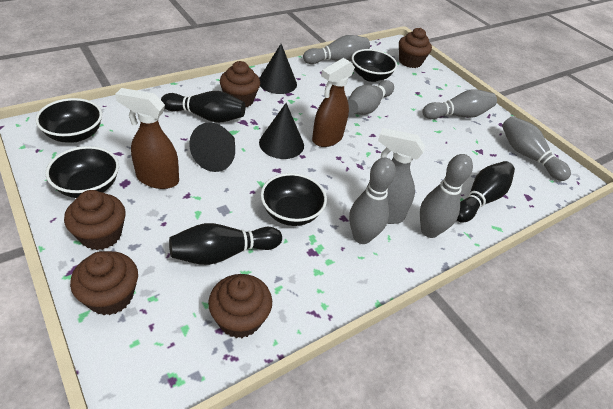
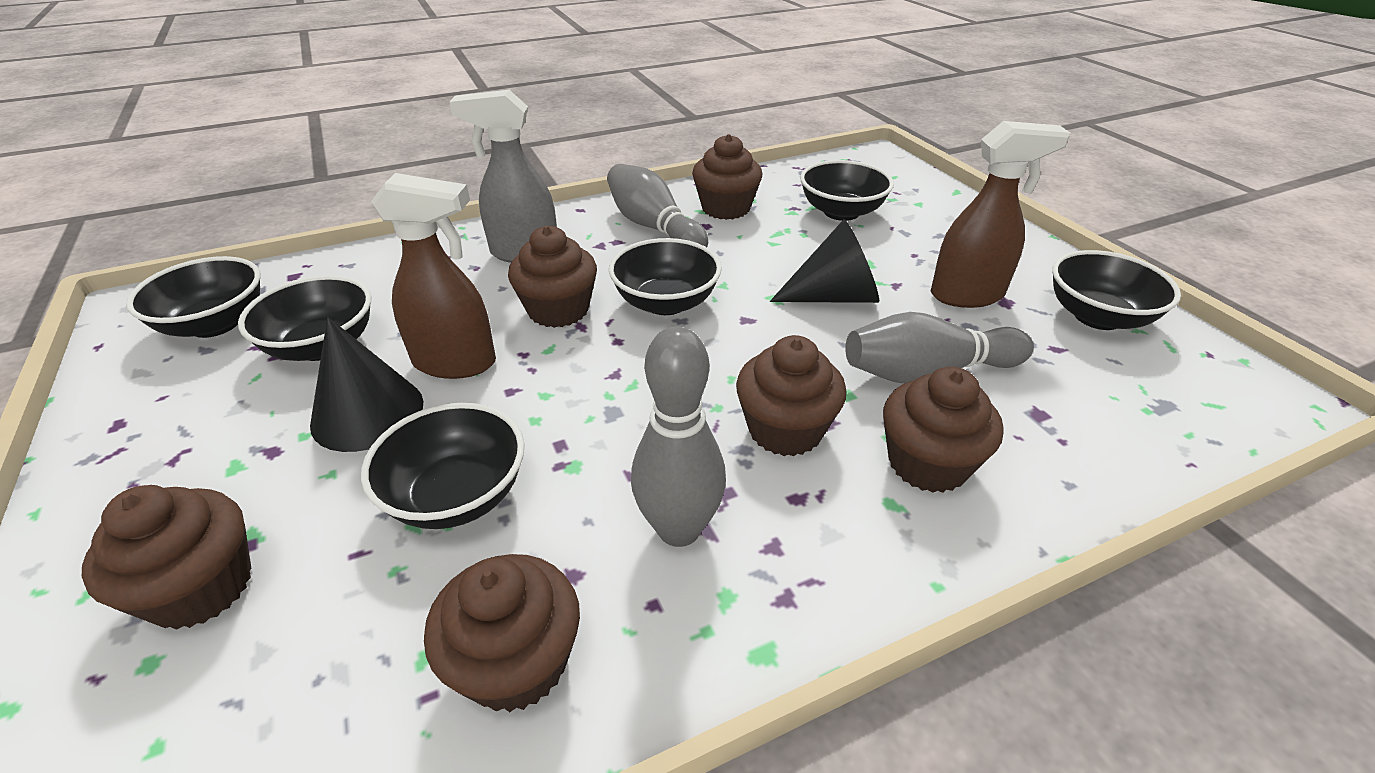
black bowl: [35,98,102,143] [45,146,119,198] [261,173,327,226] [352,49,397,82] = 4 -> [126,256,260,338] [238,275,371,361] [361,403,525,529] [609,238,722,315] [800,160,894,221] [1052,250,1181,330] = 6
black bowling pin: [161,91,245,123] [169,223,282,265] [457,161,515,223] = 3 -> none = 0
black cone: [189,122,235,172] [259,44,297,94] [259,103,304,159] = 3 -> [310,317,423,452] [770,219,879,303] = 2
brown cupcake: [64,190,125,250] [70,251,138,315] [208,274,272,338] [220,61,260,108] [399,28,432,68] = 5 -> [82,485,251,630] [424,554,580,712] [508,226,597,328] [692,134,762,220] [736,335,846,456] [883,367,1003,493] = 6
grey bowling pin: [303,35,370,64] [348,80,394,115] [349,158,396,244] [420,154,473,238] [422,89,497,119] [502,116,571,181] = 6 -> [607,164,708,247] [631,327,726,547] [845,312,1034,384] = 3

